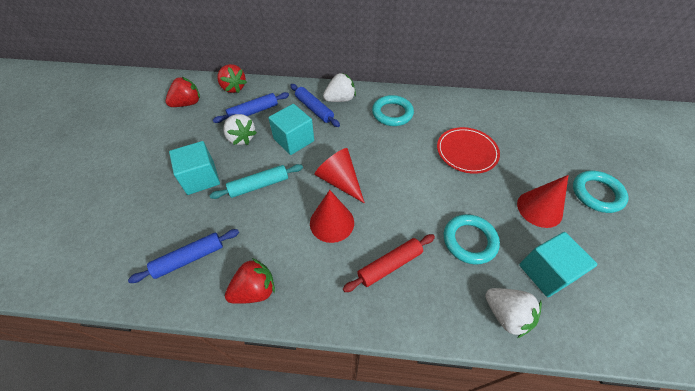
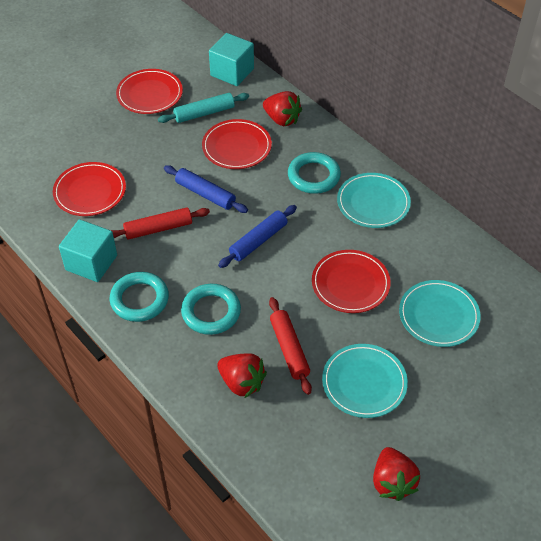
blue rolling pin: [128,229,239,283] [213,92,289,123] [290,84,340,127] = 3 -> [164,165,248,213] [218,205,297,268] = 2
red cone: [310,190,354,243] [315,148,365,203] [517,175,569,228] = 3 -> none = 0
red plate: [437,127,500,174] = 1 -> [53,162,126,216] [116,69,183,114] [202,119,272,169] [312,250,391,313] = 4
red rolling pin: [343,234,435,292] = 1 -> [111,207,210,240] [269,297,312,395] = 2
turquoise cube: [169,141,220,195] [268,104,314,155] [519,232,598,297] = 3 -> [59,219,117,282] [209,33,254,86] = 2
turquoise plate: none = 0 -> [322,344,408,418] [337,173,411,228] [399,280,481,347] = 3
white strawberry: [223,114,257,145] [323,73,356,102] [485,288,542,338] = 3 -> none = 0

